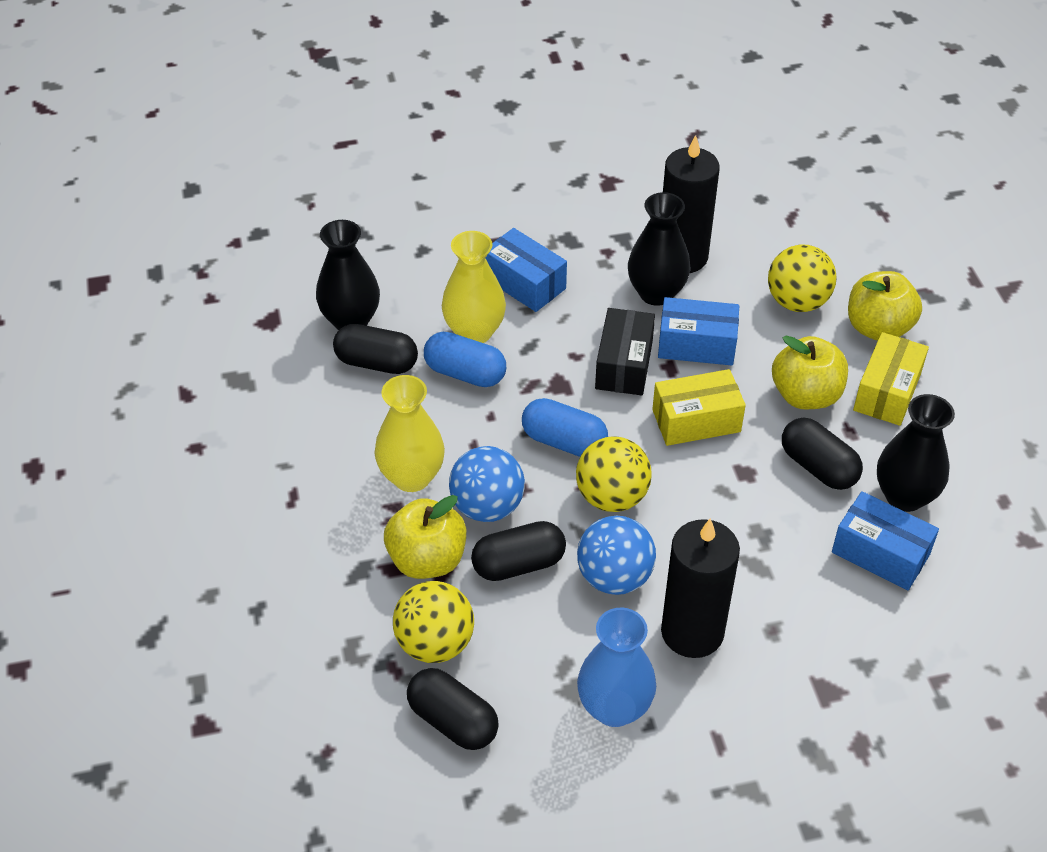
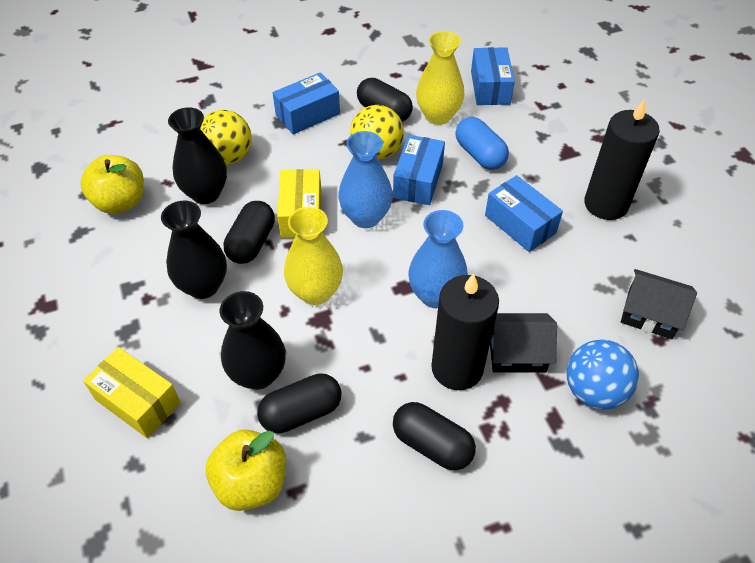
black box: [595,308,655,395] = 1 -> none = 0
black house: none = 0 -> [490,313,557,373] [621,269,697,339] = 2
blue ball: [449,446,525,522] [577,515,656,595] = 2 -> [567,340,639,410] = 1
blue box: [486,228,567,312] [658,297,739,365] [832,491,939,590] = 3 -> [273,72,340,134] [393,135,445,205] [471,47,515,105] [485,175,563,252] = 4
blue capsule: [424,332,506,387] [522,398,608,457] = 2 -> [455,117,509,170] = 1
blue vase: [577,608,656,727] = 1 -> [338,131,393,228] [408,210,468,308] = 2
yellow apple: [384,495,466,579] [772,336,848,409] [848,271,922,341] = 3 -> [80,155,144,214] [206,429,286,511] = 2
yellow ball: [393,581,474,663] [576,437,652,512] [768,245,837,312] = 3 -> [200,110,252,165] [350,105,404,160] = 2

